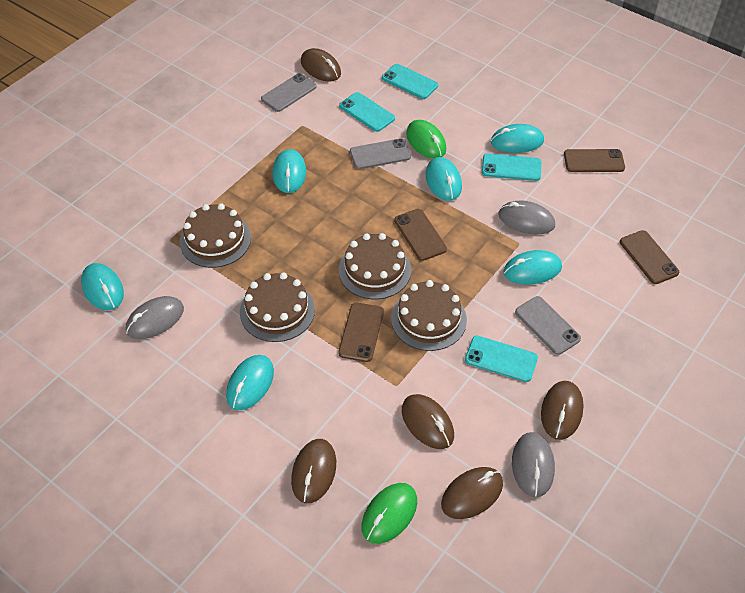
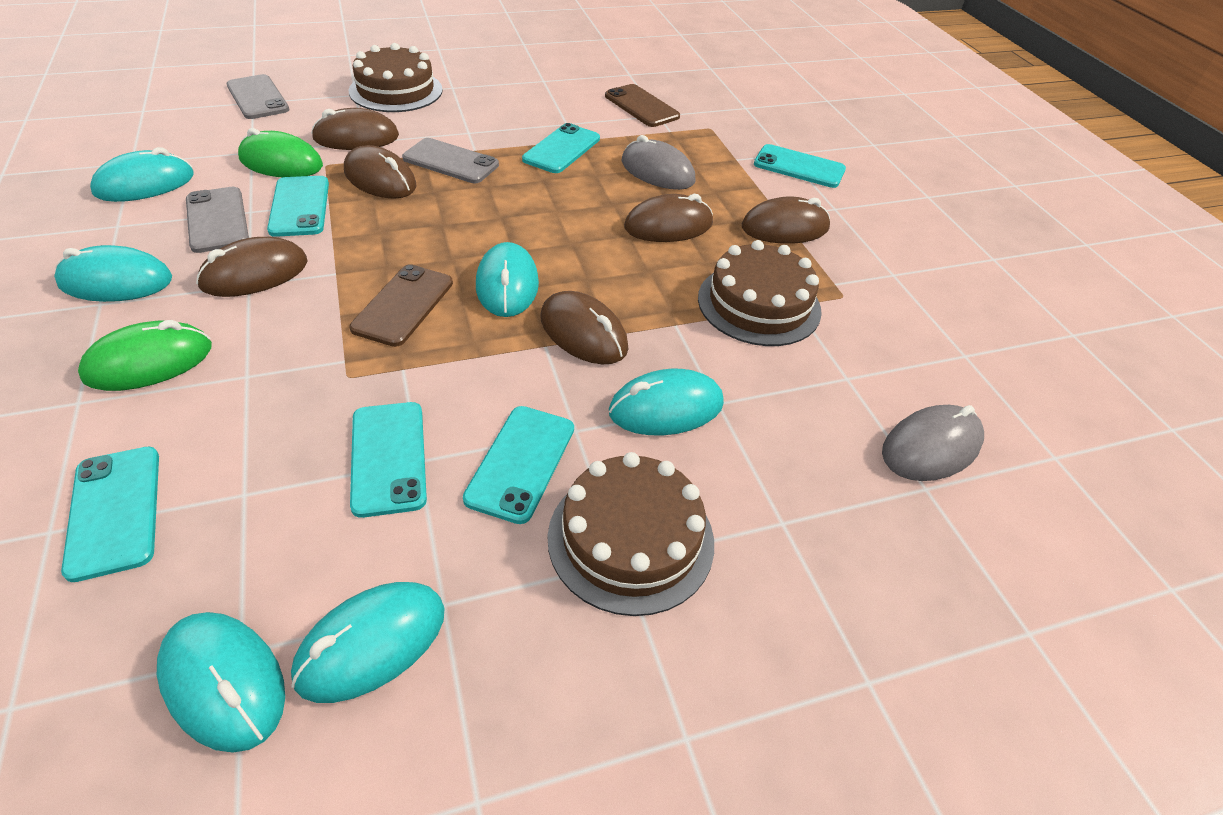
brown cake: [180,203,251,268] [240,272,315,342] [339,233,411,299] [391,280,467,351] = 4 -> [349,43,443,112] [548,452,714,616] [698,240,822,346] = 3
brown mouse: [291,439,336,503] [301,48,341,82] [402,394,454,449] [441,467,503,519] [541,381,584,440] = 5 -> [196,237,307,297] [311,108,399,150] [344,145,416,199] [541,291,629,365] [624,194,713,242] [742,197,830,244] = 6
brown phone: [338,303,384,362] [394,209,447,261] [564,149,625,172] [620,230,679,284] = 4 -> [349,264,453,347] [605,84,680,127] = 2
grey mouse: [126,296,184,339] [498,200,555,235] [512,432,555,498] = 3 -> [621,135,695,190] [882,405,984,481] = 2
turquoise phone: [339,92,395,132] [382,64,438,99] [465,336,538,382] [482,153,541,181] = 4 -> [61,446,159,582] [267,176,329,237] [350,402,427,518] [463,406,574,524] [522,123,600,173] [754,144,846,188] = 6

